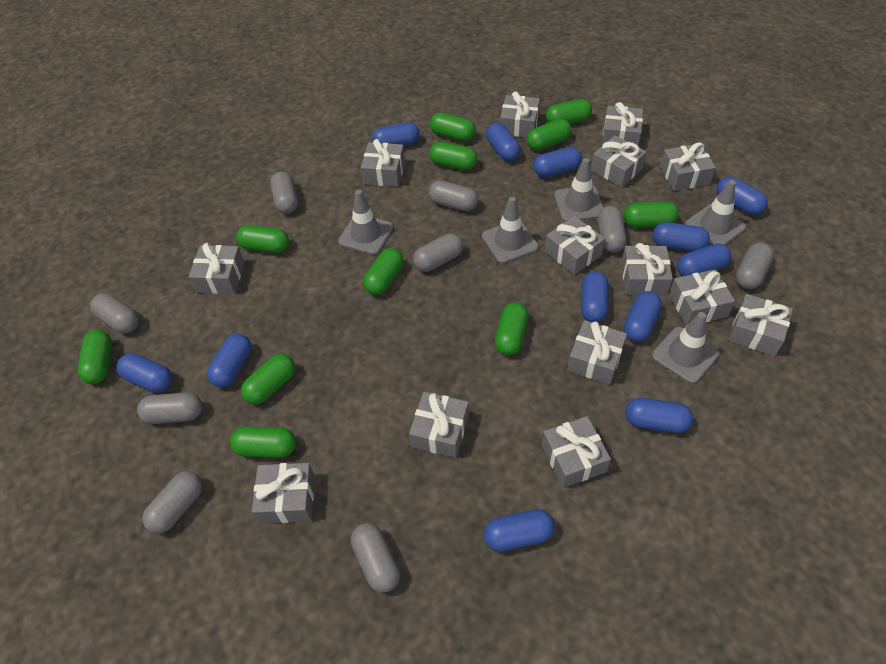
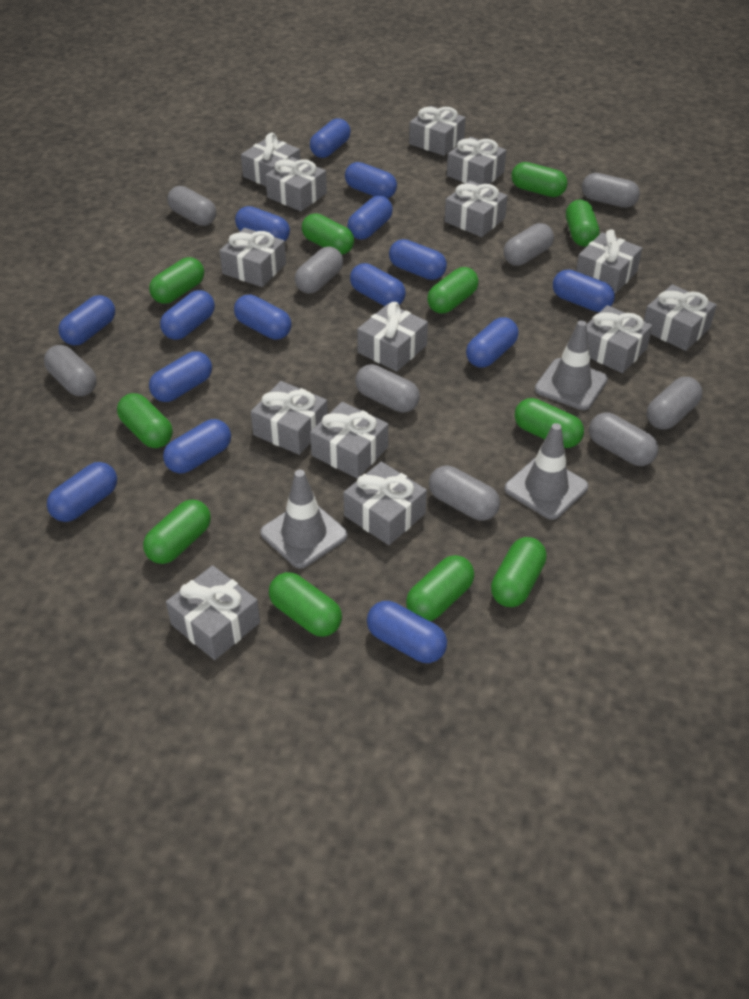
blue capsule: [117,353,173,393] [207,333,252,388] [372,122,420,146] [484,509,555,552] [486,123,521,161] [533,147,582,177] [581,271,609,322] [624,291,662,342] [625,398,693,433] [653,222,710,251] [677,244,731,276] [716,177,768,215] = 12 -> [47,462,117,522] [59,295,115,346] [149,351,212,402] [160,290,215,340] [163,419,231,474] [234,294,292,340] [235,206,290,241] [310,118,351,158] [345,162,397,199] [347,196,393,240] [350,263,406,306] [367,601,447,663] [389,239,447,280] [466,317,519,368] [553,269,615,312] = 15
grey traffic cone: [338,190,393,255] [482,197,539,263] [554,158,604,222] [652,312,719,384] [685,180,746,245] = 5 -> [260,470,348,569] [504,423,588,520] [535,320,608,410] = 3

